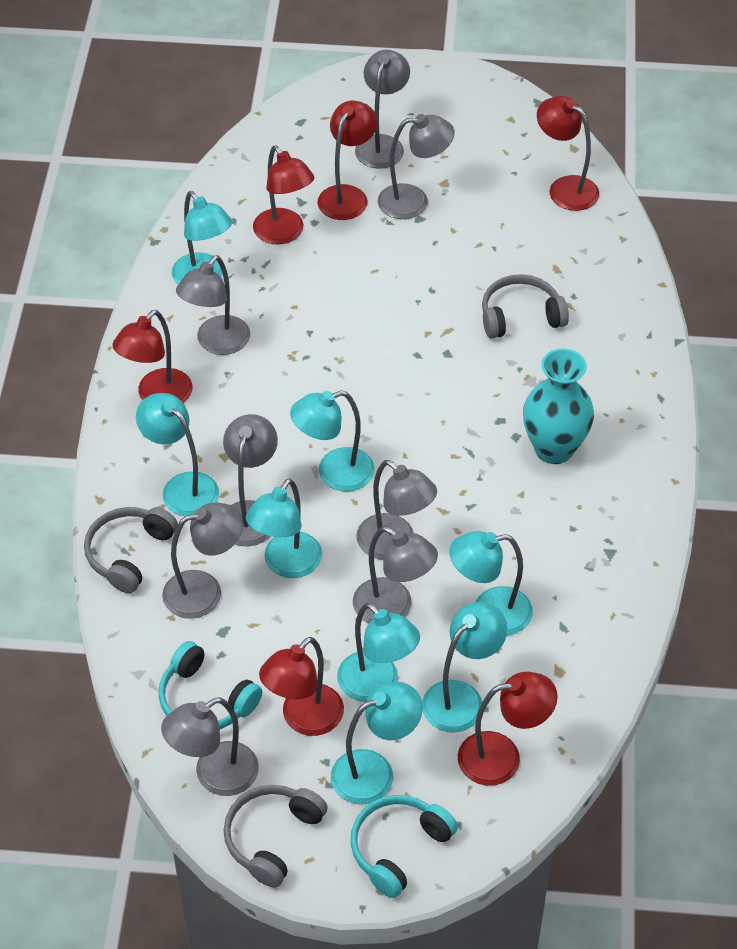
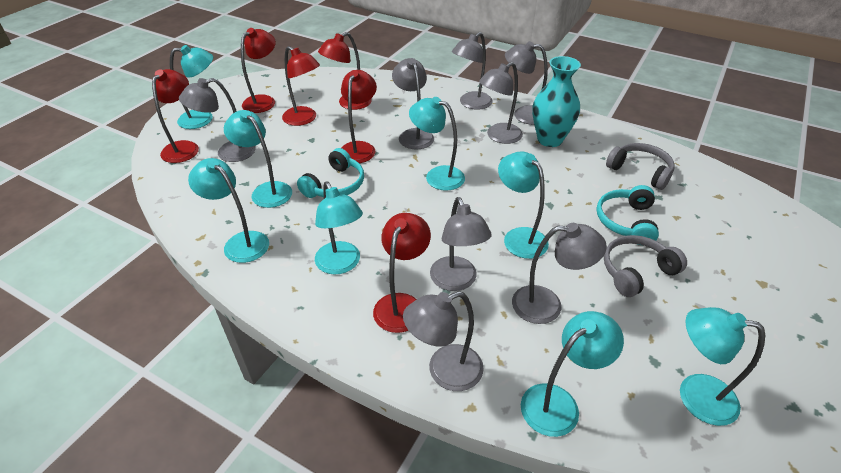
grey headphones: [84,507,178,593] [224,785,328,888] [482,274,569,339] = 3 -> [604,235,687,297] [606,143,675,190] = 2

